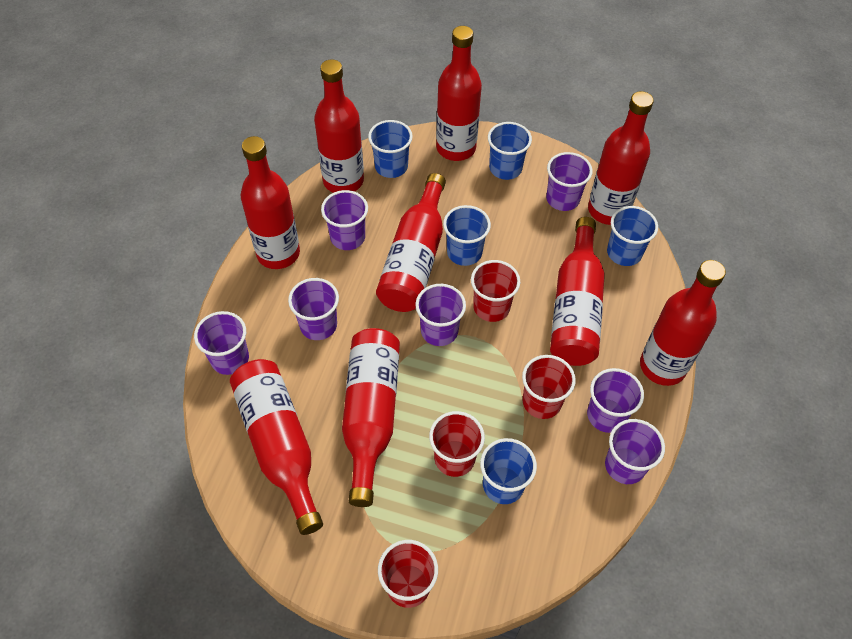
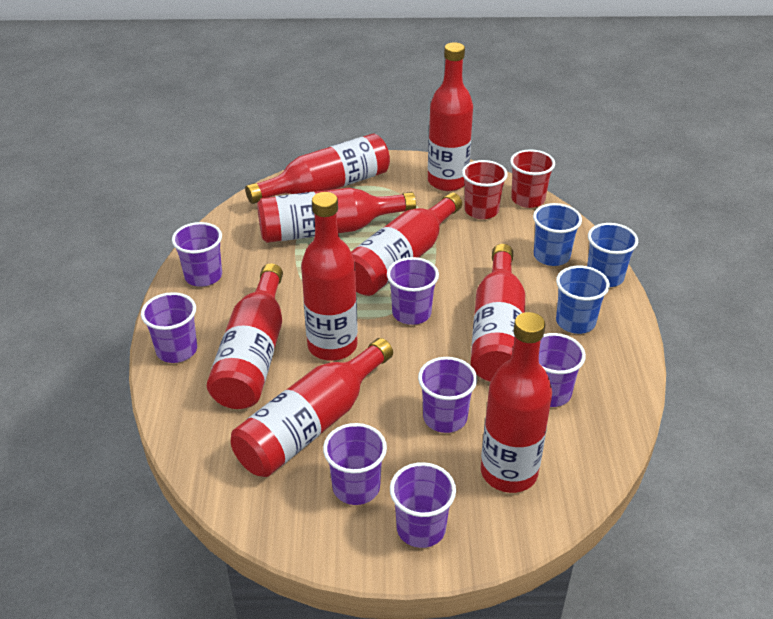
blue cup: [368,120,413,178] [443,205,491,266] [480,438,537,504] [488,122,532,180] [607,206,658,266] = 5 -> [533,203,582,266] [556,266,610,334] [587,223,638,287] = 3
red cup: [378,540,438,608] [429,411,485,477] [471,260,520,322] [522,355,576,419] = 4 -> [462,160,508,219] [510,149,555,208] = 2

